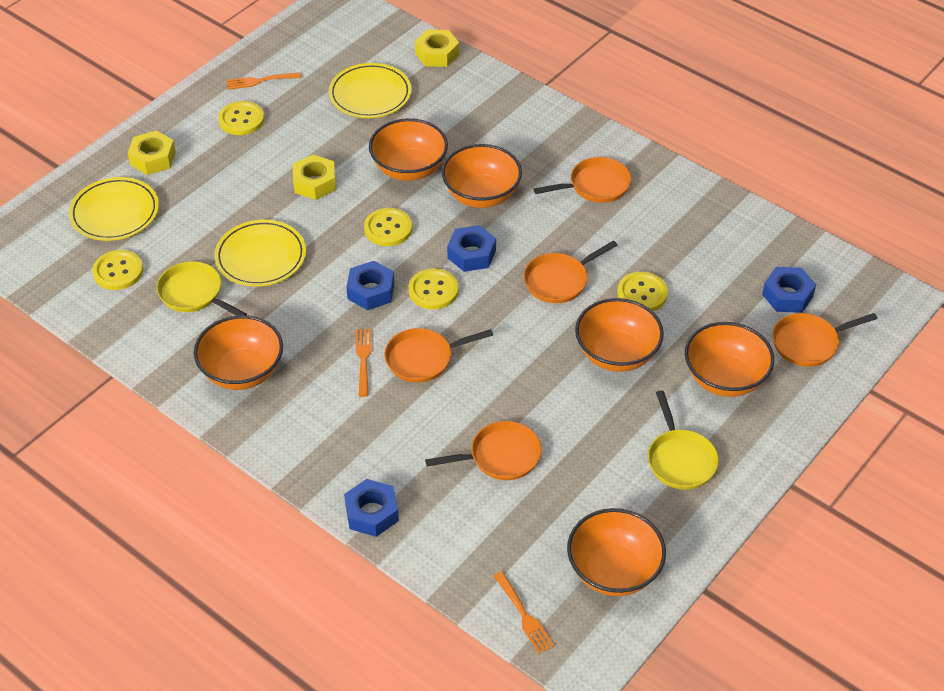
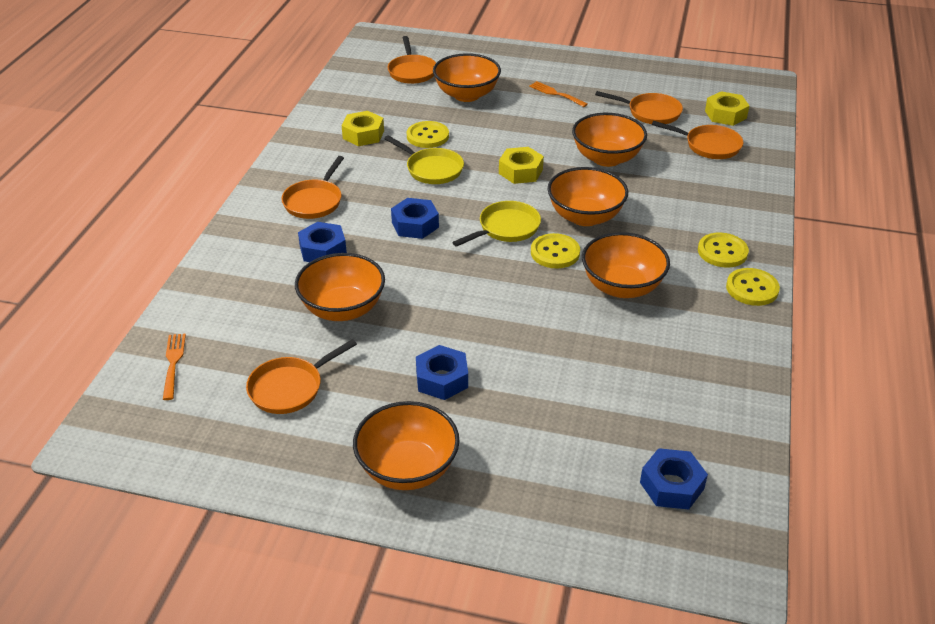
orange fork: [227,73,301,90] [356,329,372,397] [494,571,555,654] = 3 -> [163,334,186,400] [529,81,588,107] = 2
yellow button: [92,250,143,290] [218,101,264,135] [364,208,412,246] [409,268,459,309] [617,272,668,311] = 5 -> [407,121,449,148] [531,233,580,268] [698,232,749,268] [726,268,780,306] = 4
yellow plate: [69,177,159,241] [214,220,306,287] [329,63,412,118] = 3 -> none = 0

